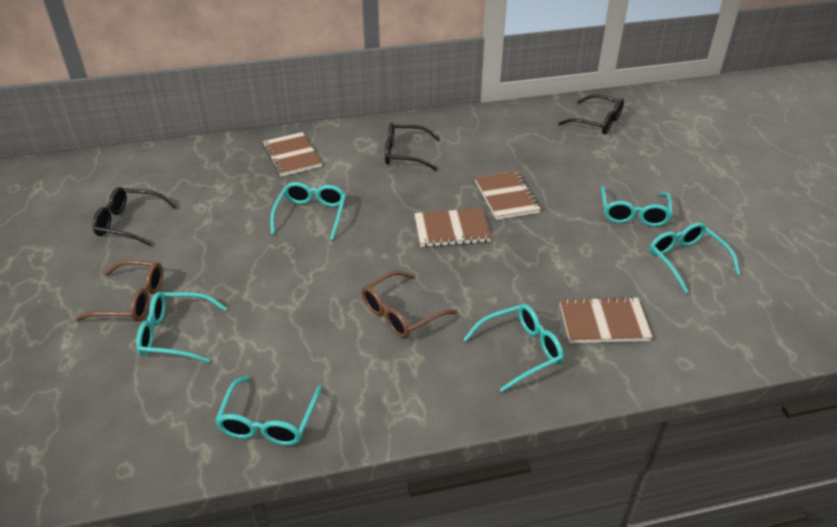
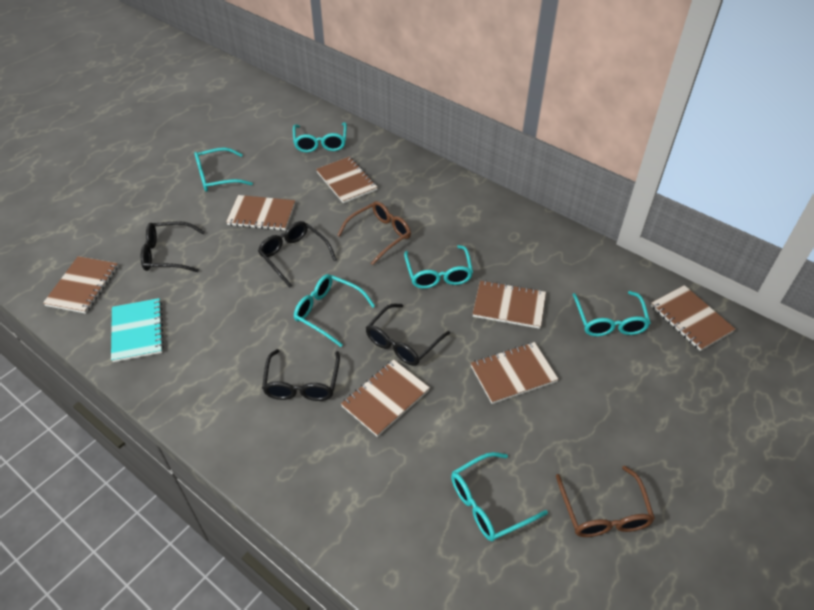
black glasses: [92,187,177,246] [385,123,440,171] [558,94,624,134] = 3 -> [141,221,205,272] [258,221,337,287] [262,349,340,401] [366,304,450,366] = 4
brown notebook: [262,132,322,176] [414,208,492,247] [475,171,541,220] [560,296,653,343] = 4 -> [43,256,118,314] [226,195,295,231] [316,156,378,203] [341,359,430,437] [470,342,558,404] [473,280,546,329] [651,285,735,351] = 7
turquoise notebook: none = 0 -> [111,298,164,362] = 1

